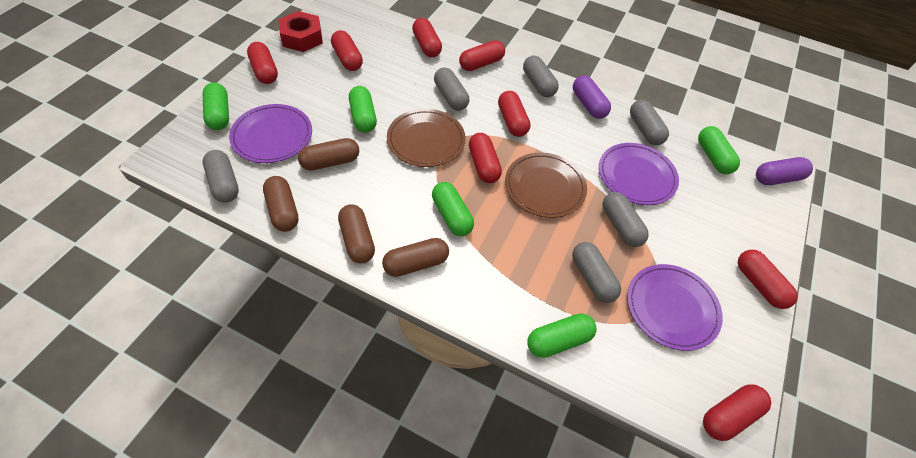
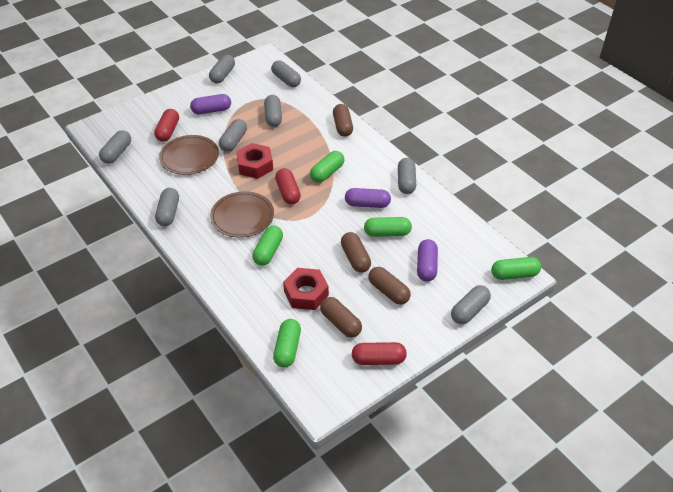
grey capsule: [203,150,239,203] [434,67,469,111] [523,55,559,97] [572,242,621,303] [602,192,649,247] [630,100,669,145] = 6 -> [99,130,131,164] [155,188,179,226] [209,55,235,84] [219,119,247,152] [264,95,282,127] [271,60,301,87] [398,158,416,194] [451,285,491,324] = 8
purple capsule: [573,75,611,119] [756,157,813,185] = 2 -> [190,94,231,114] [345,188,391,208] [417,239,438,282] = 3
purple plate: [229,104,312,163] [599,143,679,205] [627,264,723,351] = 3 -> none = 0
red capsule: [247,42,278,84] [331,30,363,71] [412,18,442,57] [459,40,505,71] [469,133,502,183] [498,91,530,137] [703,384,771,441] [738,249,798,309] = 8 -> [154,109,179,142] [275,168,301,204] [352,342,407,365] = 3
red nut: [279,11,323,52] = 1 -> [236,143,273,179] [283,268,329,310] = 2

